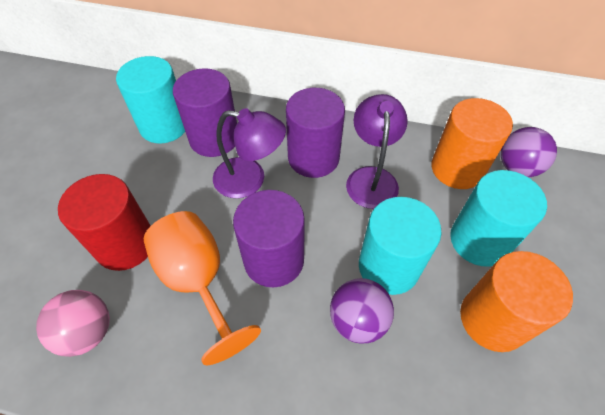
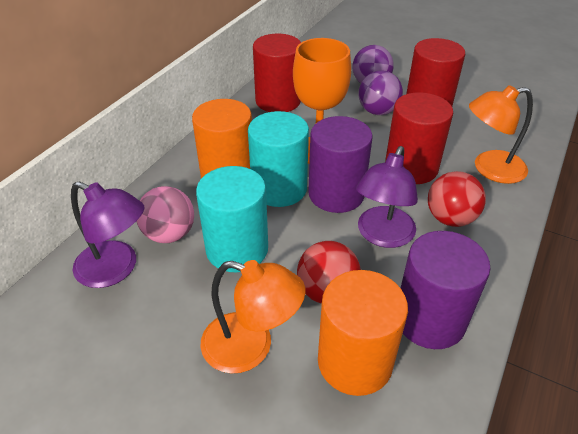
orange lamp: none = 0 -> [200,260,305,374] [469,85,533,184] = 2
purple cylinder: [173,68,237,157] [233,190,305,287] [286,88,345,178] = 3 -> [308,116,373,213] [401,231,490,349] = 2
red ball: none = 0 -> [297,241,361,304] [428,171,486,227] = 2
red cylinder: [58,174,151,271] = 1 -> [253,34,301,112] [385,92,453,184] [406,38,465,106] = 3
turquoise cylinder: [116,56,185,143] [359,197,442,295] [450,170,547,267] = 3 -> [196,166,268,272] [248,111,309,207] = 2

